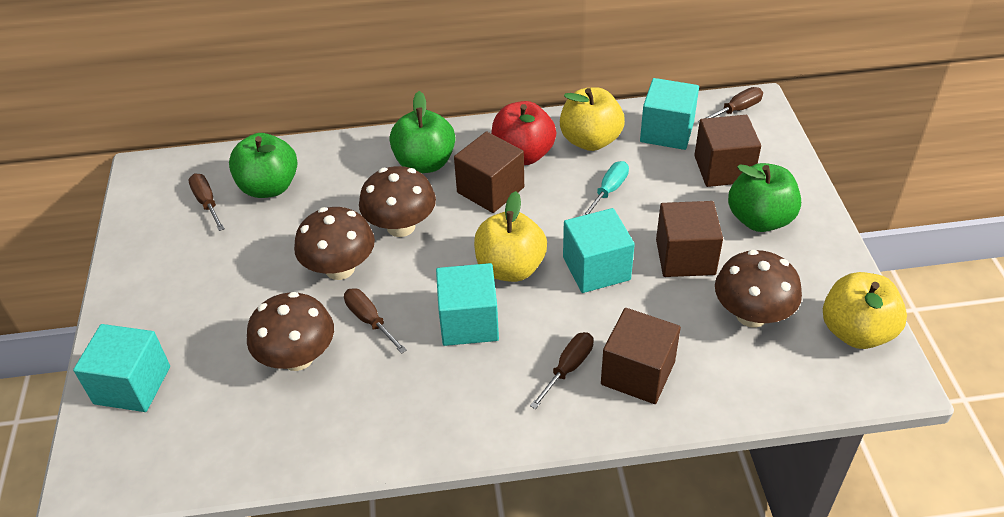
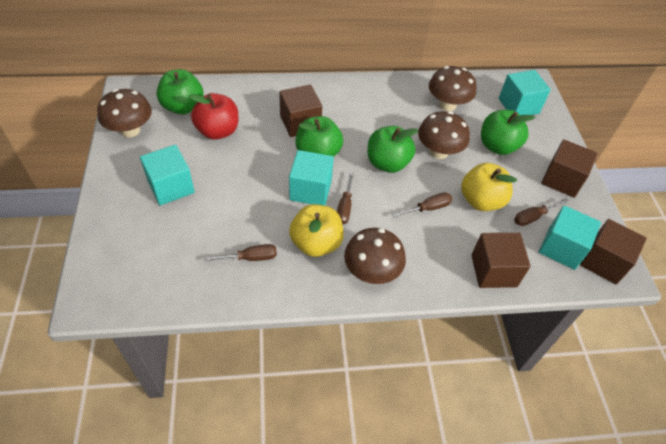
green apple: [229,133,298,198] [389,91,455,173] [728,163,801,232] = 3 -> [157,69,203,114] [296,116,343,157] [368,126,418,173] [481,110,535,155] = 4
turquoise screwdriver: [582,161,629,216] = 1 -> none = 0
yellow apple: [474,191,547,282] [560,87,625,151] [823,272,907,349] = 3 -> [289,204,344,257] [461,163,517,211] = 2

